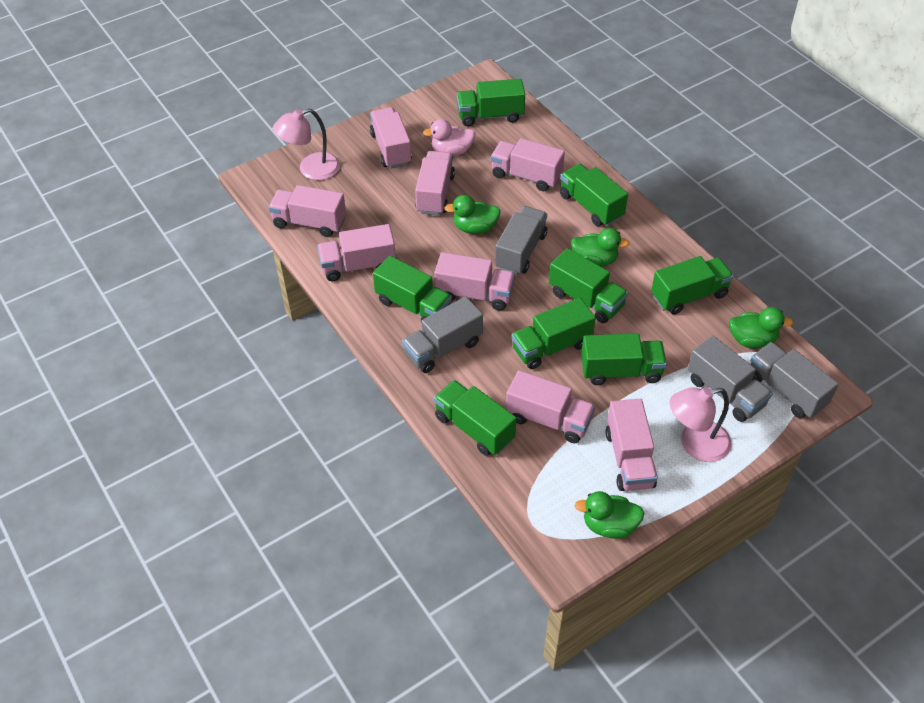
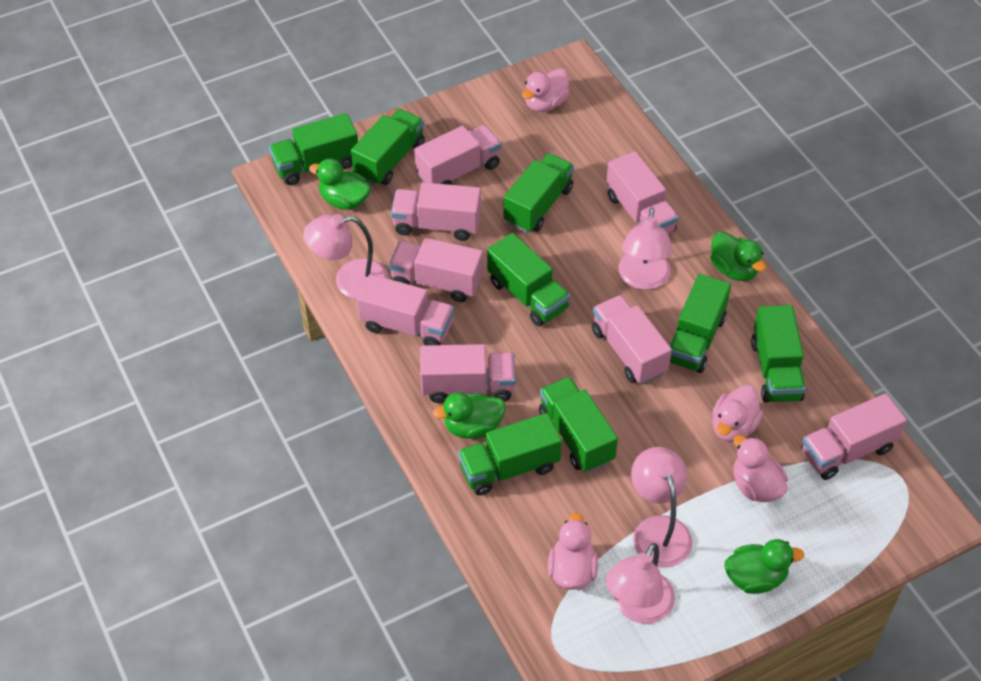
grey truck: [402,296,483,373] [495,206,547,275] [688,336,773,422] [751,342,838,418] = 4 -> none = 0
pink duck: [423,119,475,156] = 1 -> [522,68,570,112] [548,513,598,590] [712,385,763,442] [733,435,788,502] = 4
pink lamp: [273,108,340,180] [670,387,732,462] = 2 -> [303,214,388,299] [606,543,675,624] [619,208,673,290] [631,447,692,568] = 4

